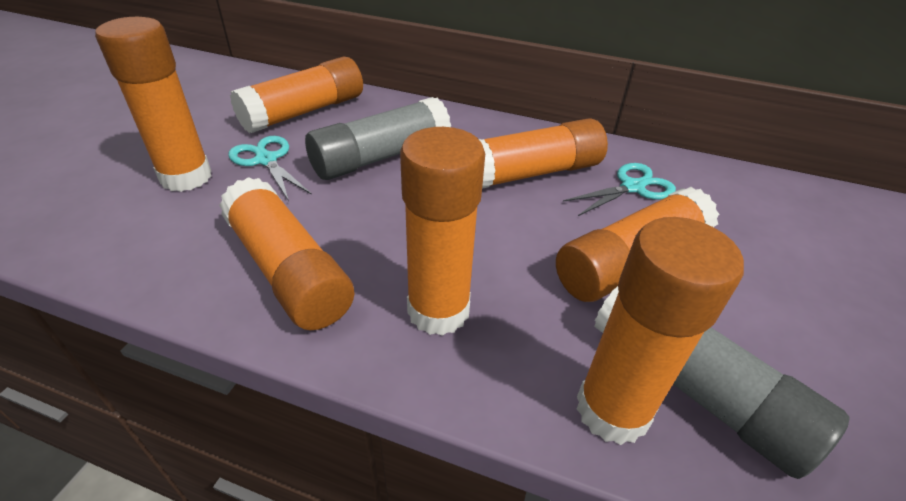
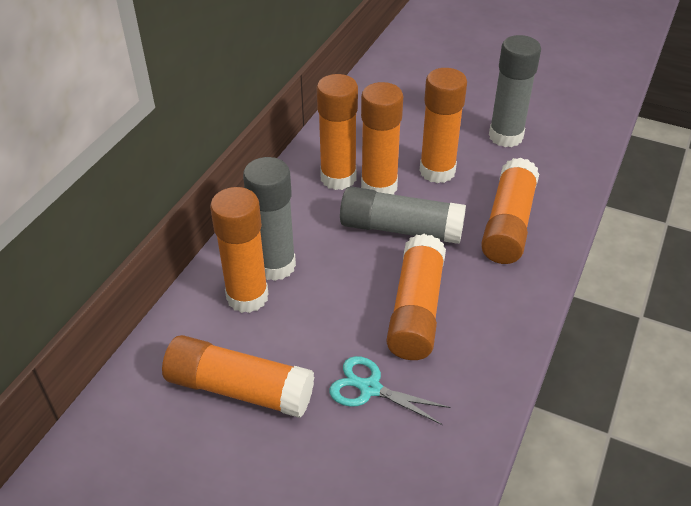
grey glue stick: [305,97,451,180] [594,286,850,479] = 2 -> [243,157,296,281] [340,186,466,244] [489,35,541,147] = 3
turquoise scissors: [228,136,312,201] [563,163,676,216] = 2 -> [329,356,450,425] = 1

